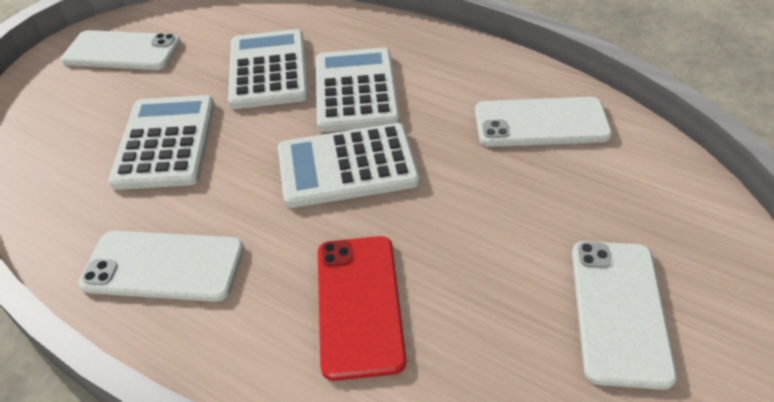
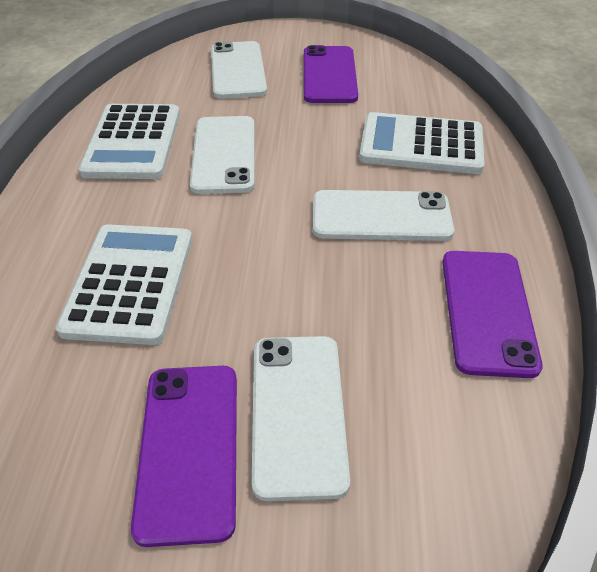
purple phone: none = 0 -> [131,366,237,547] [304,45,358,103] [442,251,543,378] = 3
red phone: [318,236,406,381] = 1 -> none = 0
white calculator: [108,95,215,190] [228,29,308,109] [278,123,420,208] [316,48,400,132] = 4 -> [56,224,192,345] [79,104,180,179] [359,112,485,174] = 3

